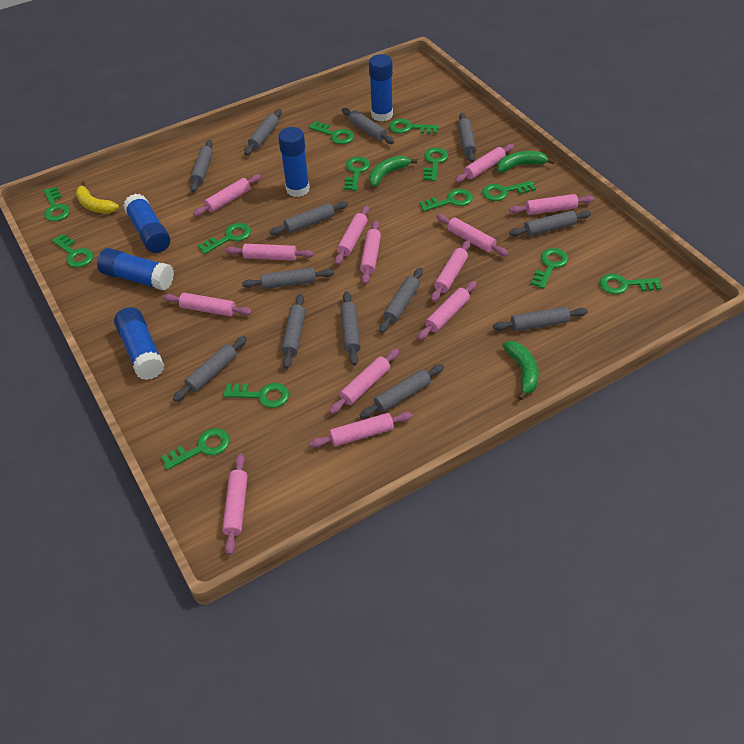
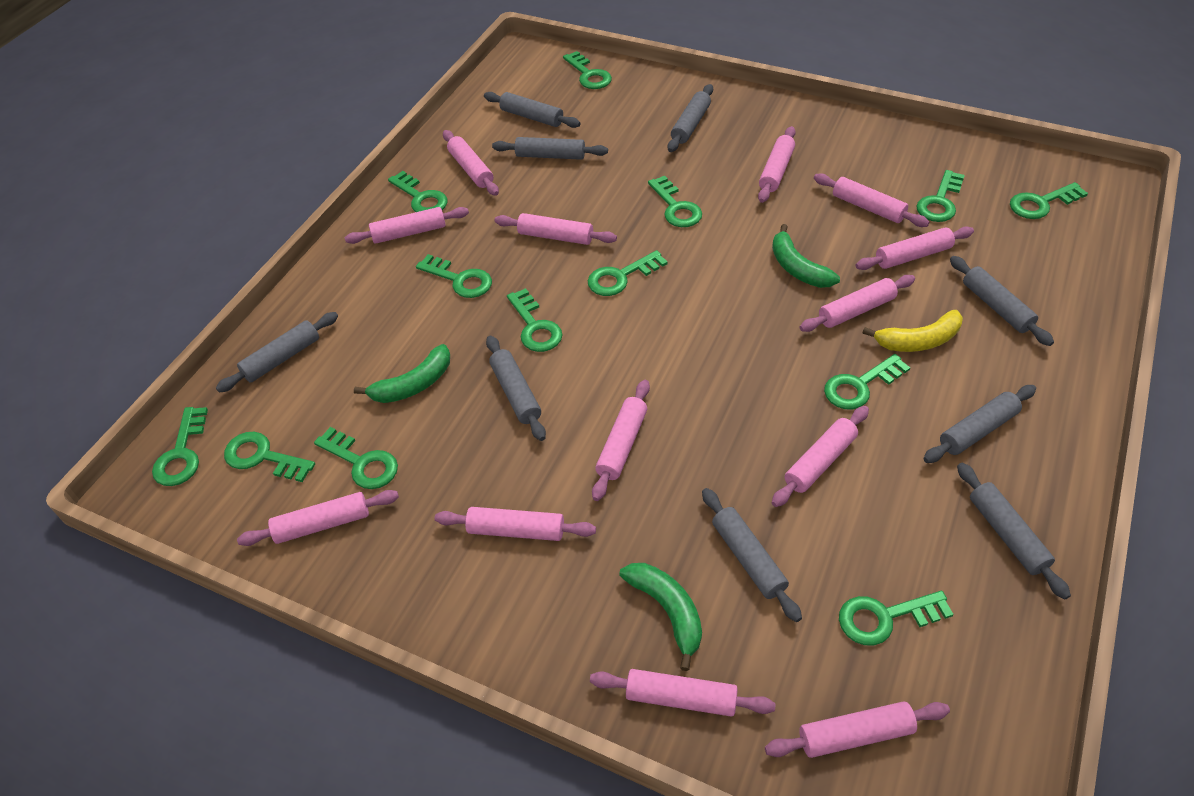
blue glue stick: [97,248,174,290] [114,307,165,380] [123,194,170,253] [278,127,310,197] [369,54,393,122] = 5 -> none = 0
grey rolling pin: [173,336,247,402] [190,140,213,192] [242,267,334,289] [244,109,282,155] [270,201,348,235] [281,294,305,369] [340,291,361,366] [342,108,394,144] [360,364,444,418] [379,268,423,333] [458,113,476,163] [493,307,588,331] [509,210,591,236] = 13 -> [216,312,338,393] [484,92,580,128] [486,336,546,441] [492,137,608,160] [668,84,713,152] [702,488,802,622] [923,385,1036,463] [950,256,1054,346] [957,463,1071,600] = 9

